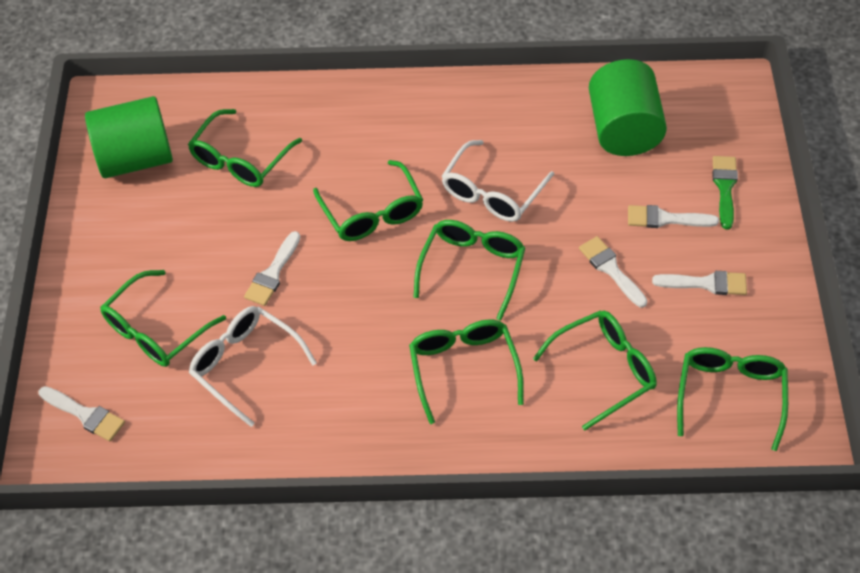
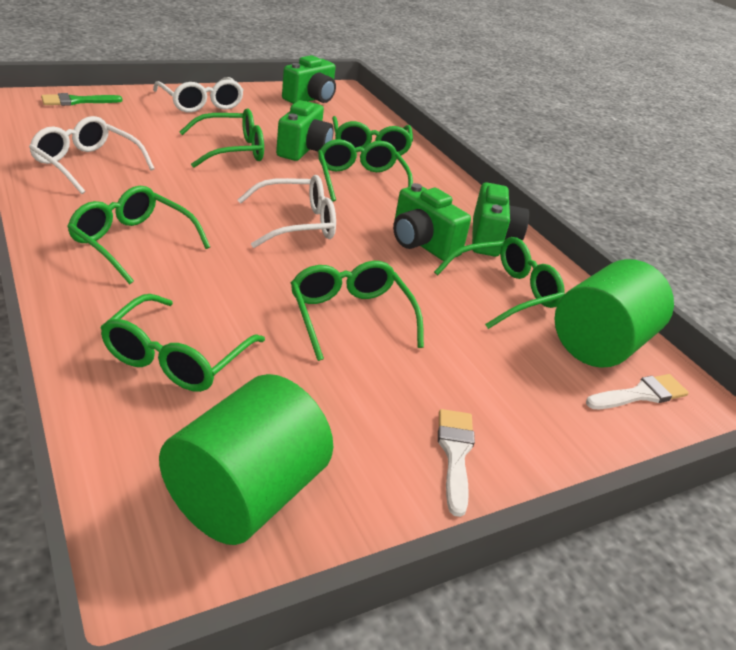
green camera: none = 0 -> [276,100,334,161] [282,55,336,104] [393,183,471,261] [472,182,529,257] = 4
white brush: [39,386,125,441] [244,231,301,306] [579,236,648,308] [628,205,719,228] [652,271,747,295] = 5 -> [438,409,475,517] [586,374,689,409] = 2
white glasses: [189,306,317,427] [441,140,554,222] = 2 -> [29,116,155,194] [153,77,244,113] [237,175,336,248] = 3

